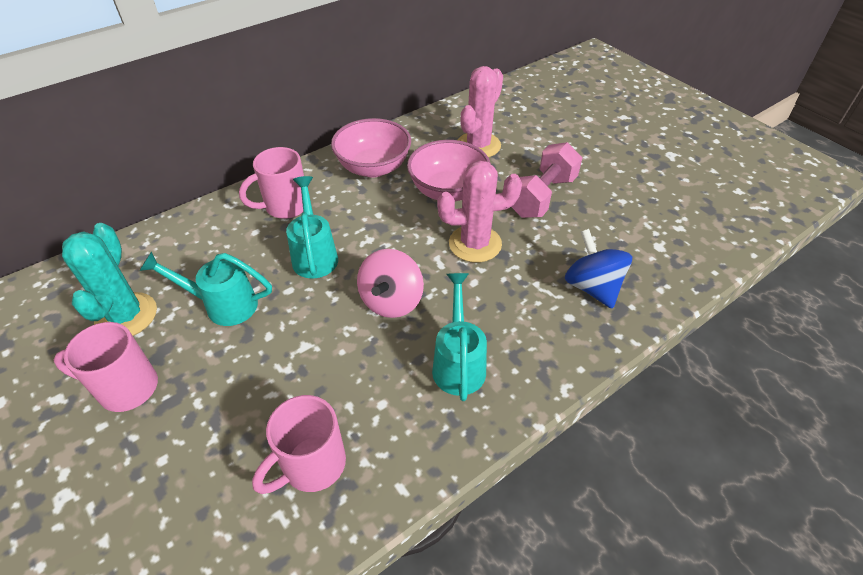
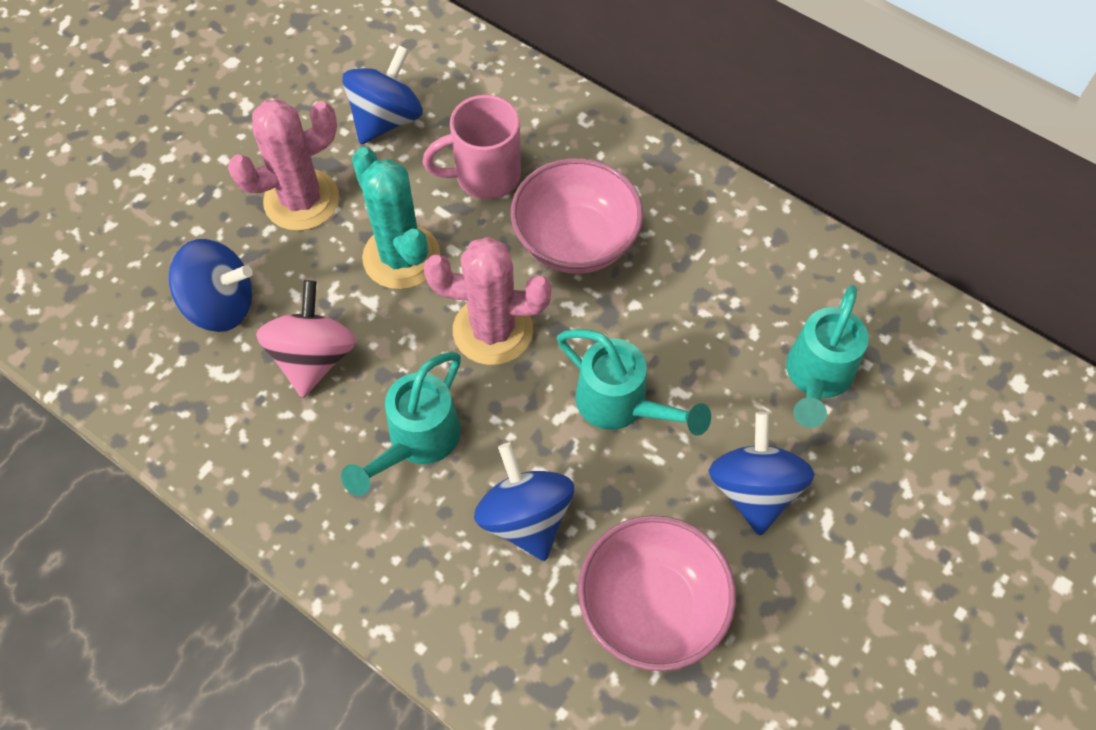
blue spinning top: [565,229,632,309] = 1 -> [169,239,253,332] [342,45,423,144] [474,443,574,561] [709,412,815,535] = 4
pink dumbbell: [511,142,582,218] = 1 -> none = 0
pink mug: [54,322,158,412] [239,147,304,219] [252,395,346,494] = 3 -> [423,95,521,199] = 1

